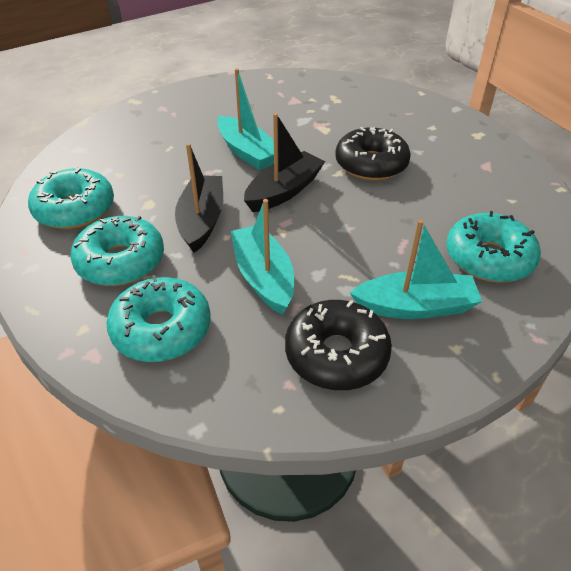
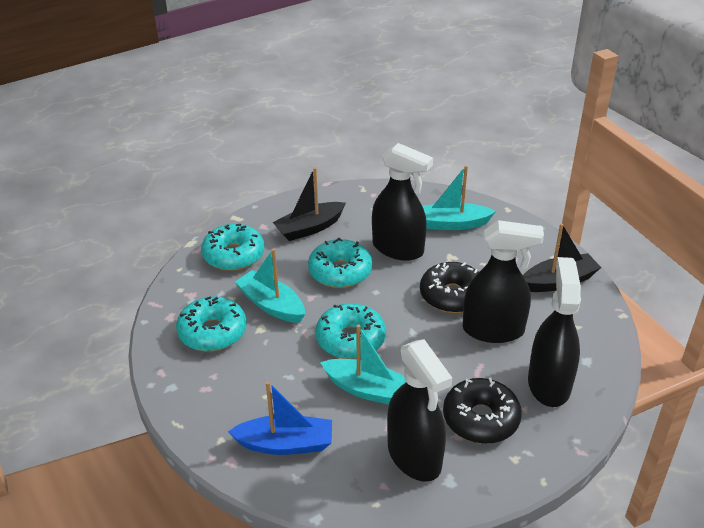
black spray bottle: none = 0 -> [372,143,433,261] [387,339,452,482] [463,220,544,343] [528,257,581,407] = 4
blue boat: none = 0 -> [228,381,332,455] = 1

